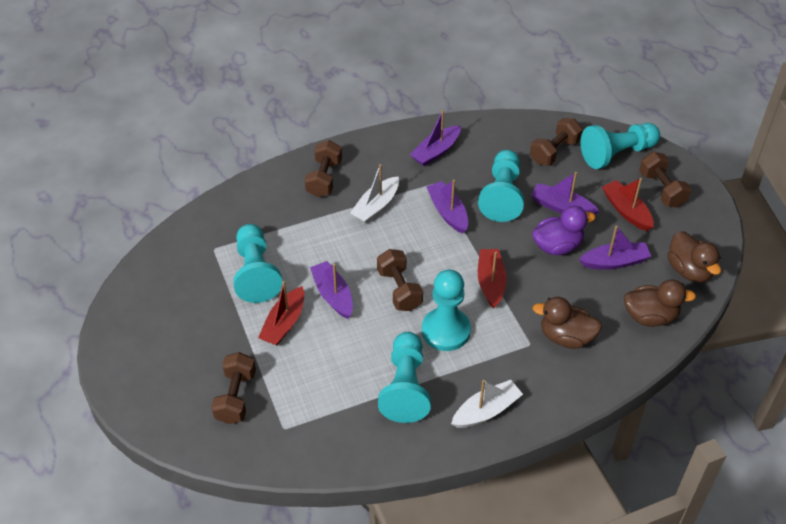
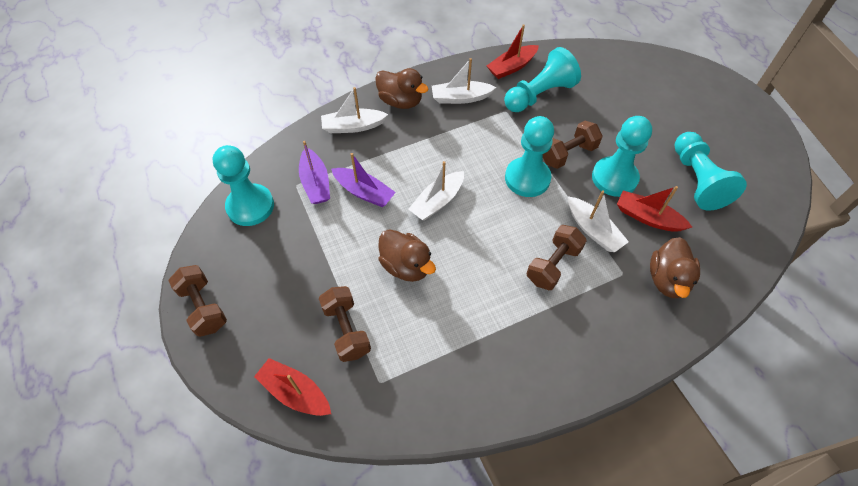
brown dumbbell: [211,352,256,424] [305,140,342,197] [377,249,423,311] [530,118,583,166] [639,152,691,208] = 5 -> [168,265,227,337] [319,286,371,362] [527,225,587,290] [543,121,602,169] = 4
purple boat: [310,261,353,319] [410,110,461,166] [426,180,468,234] [531,172,600,215] [579,226,652,270] = 5 -> [299,141,330,204] [331,153,396,207] = 2
purple duck: [532,206,596,255] = 1 -> none = 0
white boat: [350,164,399,224] [451,380,523,428] = 2 -> [321,87,388,133] [408,161,464,221] [432,58,496,104] [568,191,629,252] = 4

